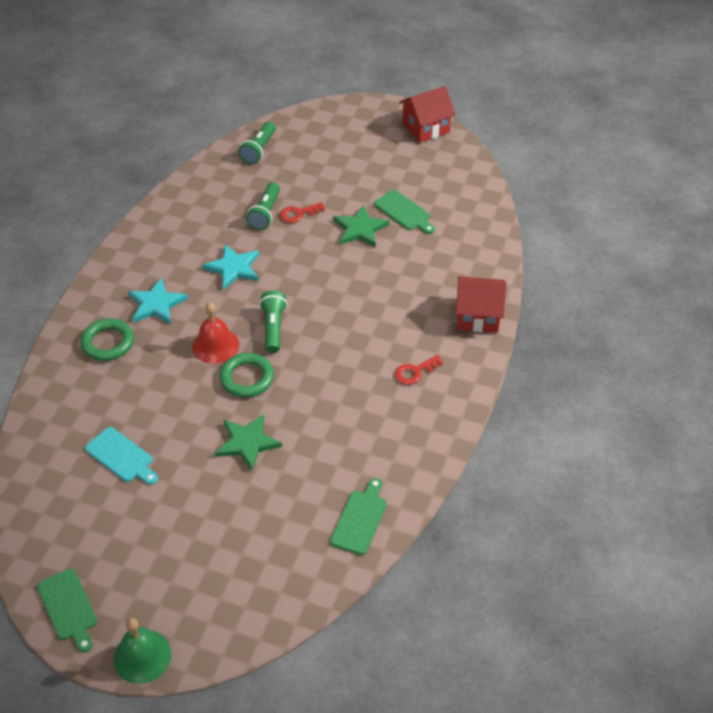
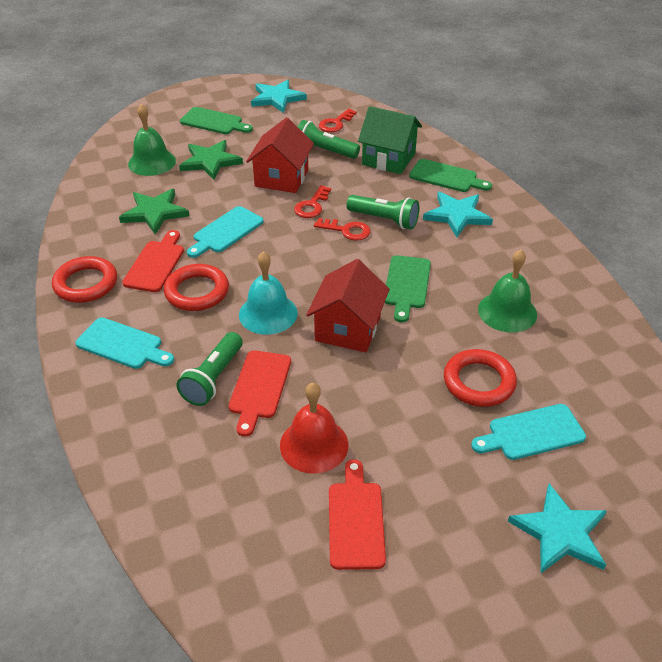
green bell: [113,618,171,684] = 1 -> [128,104,176,176] [478,249,537,333] = 2
green house: none = 0 -> [358,106,422,174] = 1
green ring: [81,318,134,361] [220,353,274,397] = 2 -> none = 0
red cutting board: none = 0 -> [122,230,184,292] [229,350,291,437] [329,459,386,570] = 3
red key: [280,202,325,223] [395,355,443,385] = 2 -> [294,185,331,218] [314,218,371,241] [319,108,357,132] = 3
red ring: none = 0 -> [52,256,117,303] [164,264,229,311] [444,349,517,407] = 3
turquoise bell: none = 0 -> [239,251,298,335] = 1
turquoise cutting board: [85,427,158,485] = 1 -> [75,318,174,369] [187,206,264,258] [471,404,586,460] = 3
turquoise star: [128,277,188,324] [203,244,259,290] = 2 -> [251,80,307,113] [423,192,493,237] [508,483,607,573] = 3

